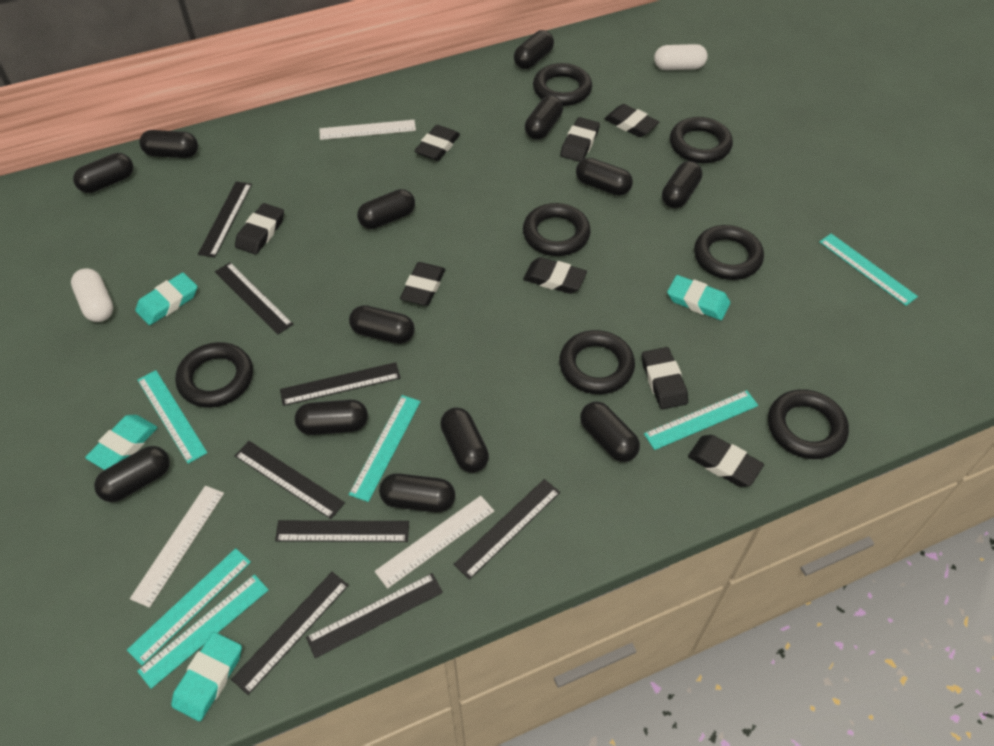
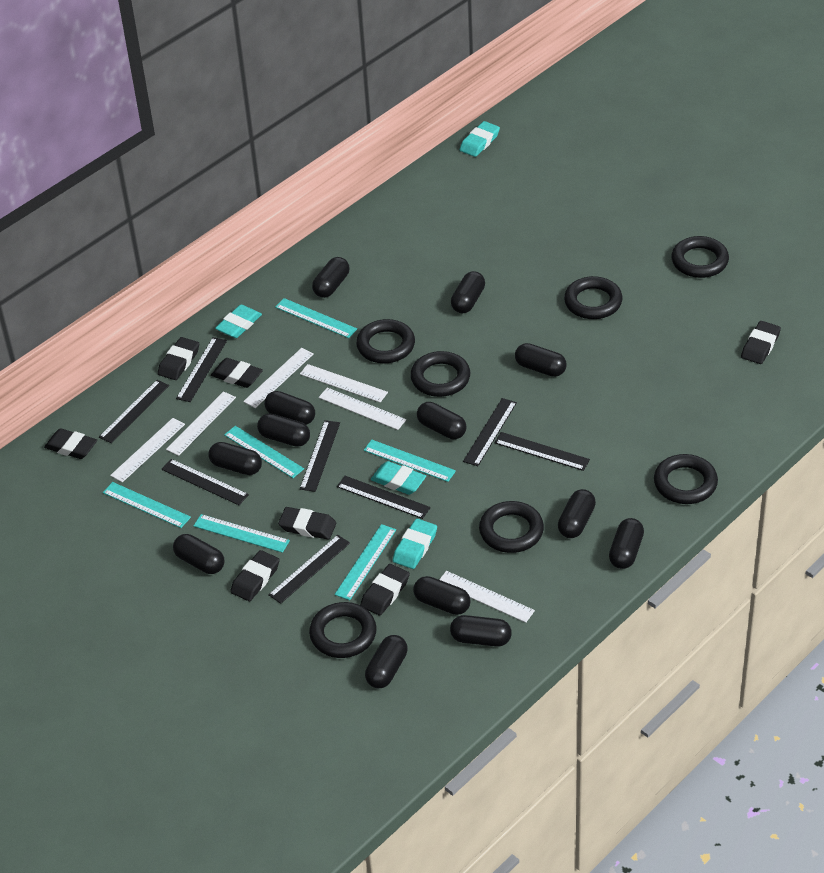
black eraser: [235,203,284,254] [400,262,445,306] [414,125,460,161] [523,257,587,294] [560,117,600,162] [604,104,659,137] [642,347,688,409] [688,435,764,487] = 8 -> [44,428,97,459] [158,337,199,380] [211,358,263,388] [230,550,280,601] [278,507,336,540] [360,564,410,616] [741,321,781,364] = 7
white capsule: [71,268,113,322] [654,44,708,70] = 2 -> none = 0
white ruler: [130,486,224,608] [319,120,416,140] [375,496,494,588] = 3 -> [110,418,185,482] [166,391,236,456] [243,348,314,408] [300,364,388,403] [319,388,406,430] [439,571,535,623] = 6

